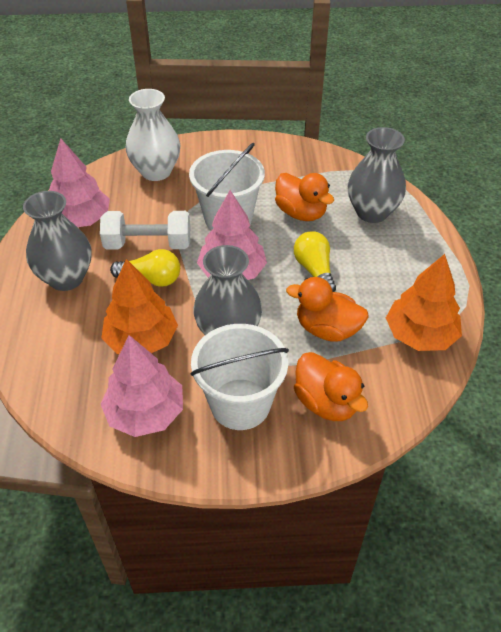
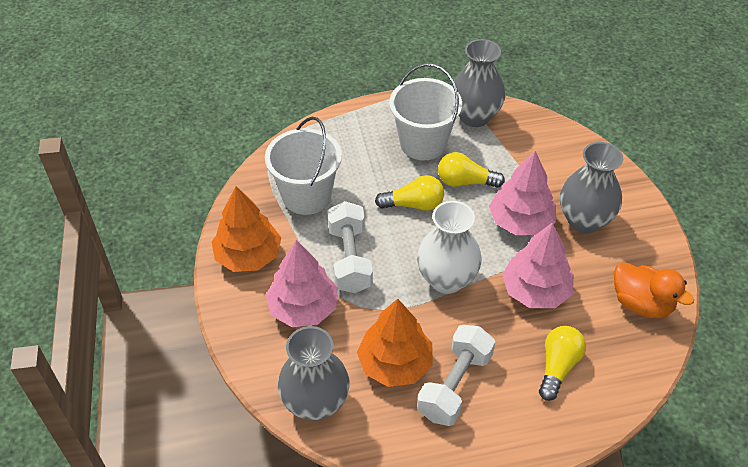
orange duck: [275,173,334,221] [286,277,369,342] [294,352,368,421] = 3 -> [614,262,694,318] = 1
white dumbbell: [100,211,190,250] = 1 -> [327,201,373,293] [417,325,495,426] = 2
yellow light bulb: [110,249,180,287] [294,231,336,292] = 2 -> [375,175,444,211] [438,152,505,188] [539,326,586,401] = 3

